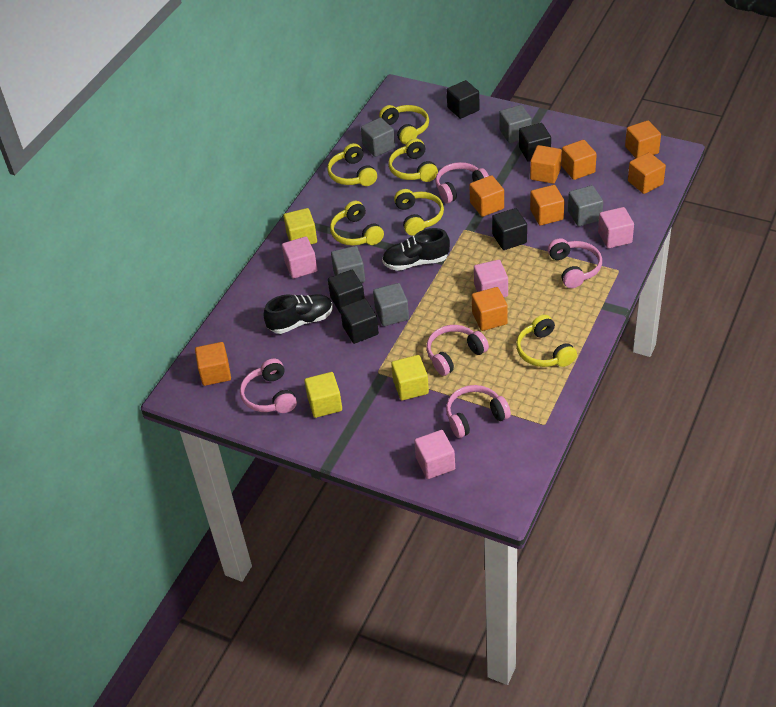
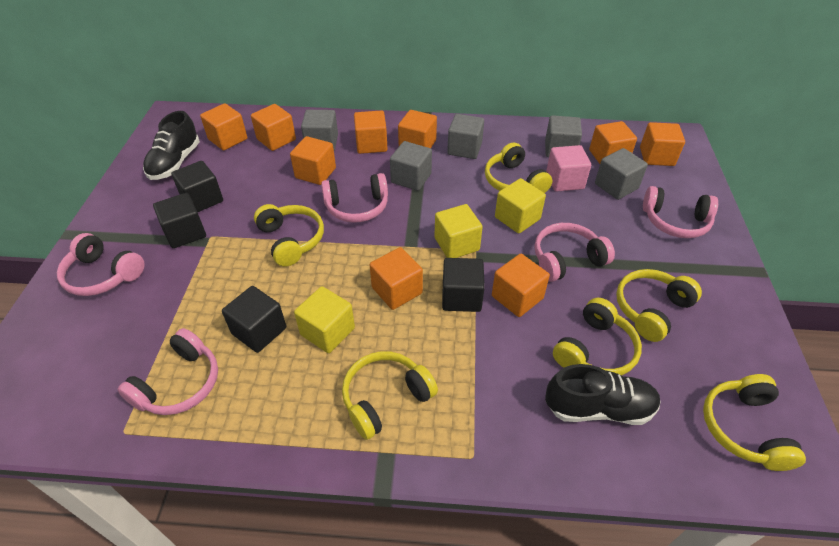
black cube: [328,270,365,313] [340,299,379,344] [447,80,480,119] [492,208,527,250] [519,123,551,162] = 5 -> [153,193,206,248] [171,161,223,212] [222,286,286,353] [442,258,485,312] = 4
orange cube: [195,342,231,386] [469,175,504,217] [472,287,508,331] [530,145,562,184] [530,185,565,226] [561,140,597,180] [625,120,661,158] [628,152,666,194] = 8 -> [200,103,247,151] [251,104,296,151] [290,136,336,185] [354,110,387,154] [370,247,423,310] [398,110,437,148] [492,254,550,317] [589,121,637,164] [640,122,685,166] = 9
pink cube: [282,237,317,279] [414,430,455,479] [474,260,508,297] [598,207,634,248] = 4 -> [546,145,591,192] = 1

